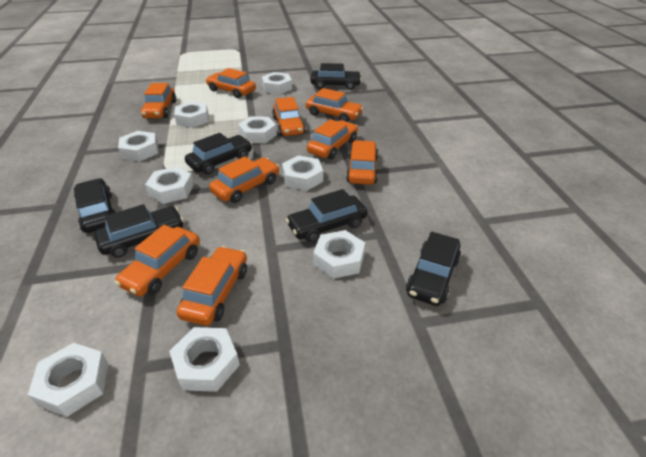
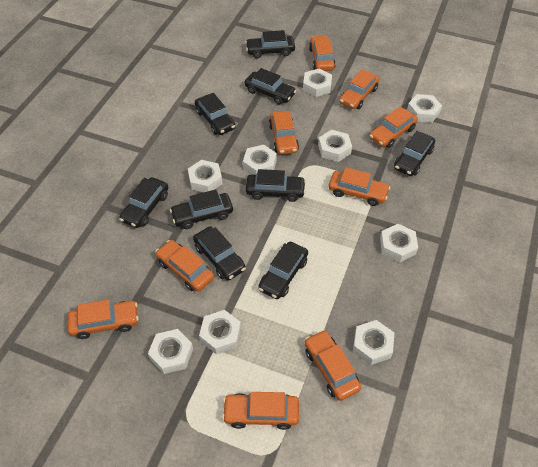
black car: [74,178,116,233] [94,204,184,258] [185,133,252,175] [286,189,367,243] [310,63,362,90] [406,232,461,306] = 6 -> [119,177,168,228] [170,190,233,229] [193,226,246,281] [195,93,236,135] [244,68,296,105] [245,30,295,59] [246,169,306,202] [258,242,308,299] [394,131,435,176] = 9

